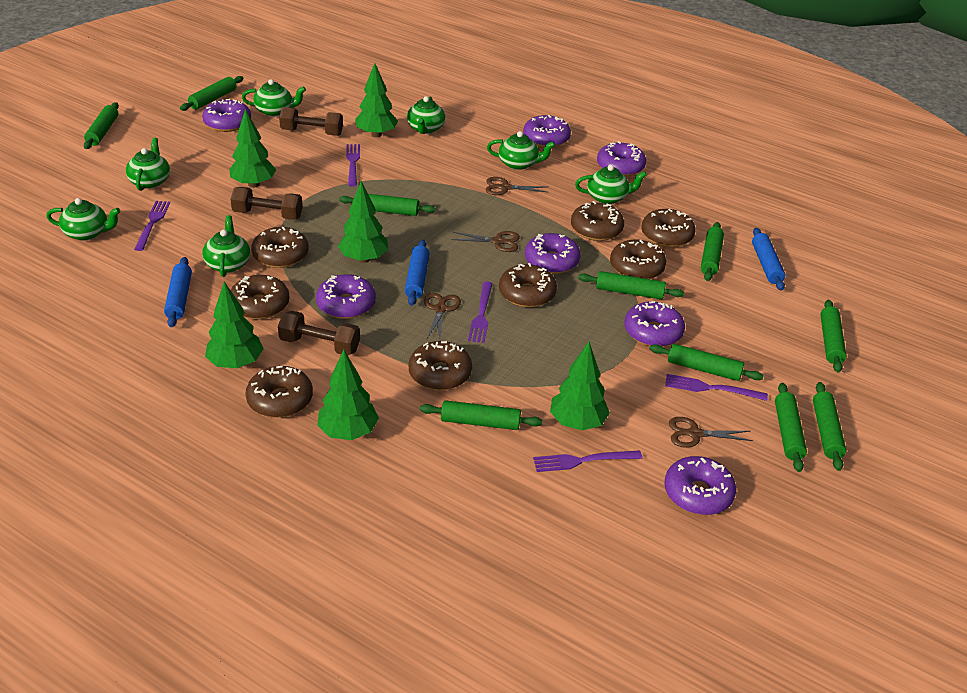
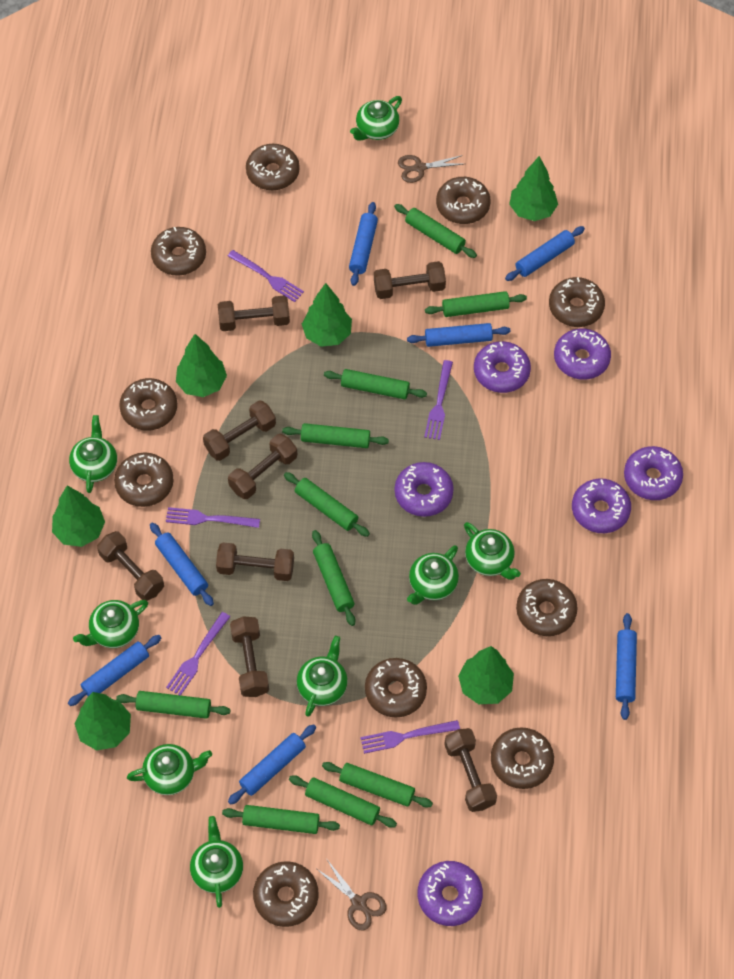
blue rolling pin: [164,257,192,327] [405,240,430,306] [752,228,785,291] = 3 -> [68,635,161,706] [150,522,214,606] [228,724,316,805] [349,202,378,286] [407,323,511,347] [505,226,585,281] [616,613,637,720] = 7
brown donut: [231,275,290,319] [246,366,313,418] [251,227,309,268] [408,341,472,390] [499,263,557,307] [571,201,624,241] [610,240,666,279] [641,209,696,247] = 8 -> [114,452,174,507] [119,378,177,431] [151,227,206,276] [246,144,300,190] [253,861,319,927] [365,658,427,718] [436,177,491,224] [491,727,554,789] [516,579,578,636] [549,277,605,327] = 10
brown dumbbell: [230,187,303,220] [278,311,360,355] [279,107,343,136] = 3 -> [97,531,164,601] [203,401,276,461] [216,542,294,581] [218,296,290,331] [228,434,297,499] [230,616,269,697] [374,261,446,299] [444,728,497,812] = 8
brown scissors: [424,293,461,338] [451,231,520,252] [485,177,548,195] [669,417,753,448] = 4 -> [317,860,387,931] [398,155,463,183] = 2
green teapot: [46,198,121,241] [126,137,170,191] [202,215,250,277] [242,79,306,116] [407,96,445,134] [487,131,555,170] [575,165,647,204] = 7 -> [69,415,117,493] [73,600,148,648] [127,744,212,795] [190,816,243,908] [297,636,348,717] [350,96,402,141] [407,545,459,605] [464,522,521,580] = 8
purple donut: [202,99,251,132] [316,274,376,319] [523,115,571,147] [525,233,581,274] [597,141,646,177] [624,301,685,347] [664,456,736,515] = 7 -> [395,462,454,517] [418,861,483,926] [474,341,531,393] [554,328,611,380] [572,478,631,533] [624,446,683,500] = 6

